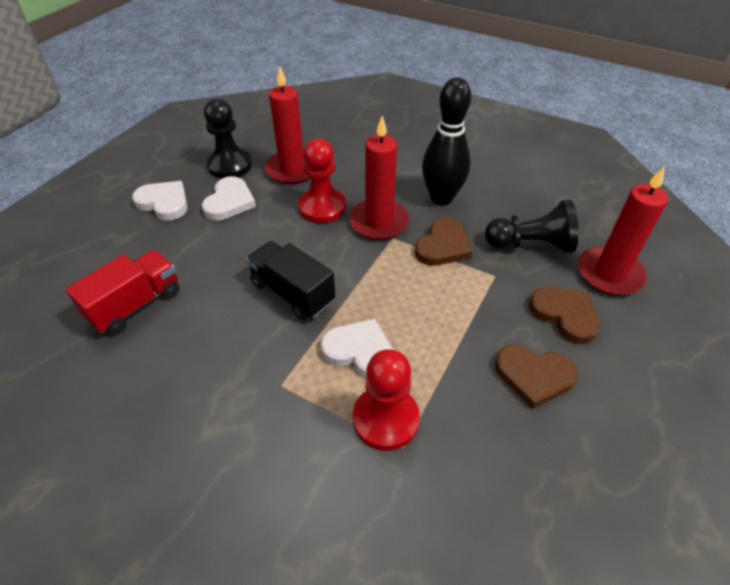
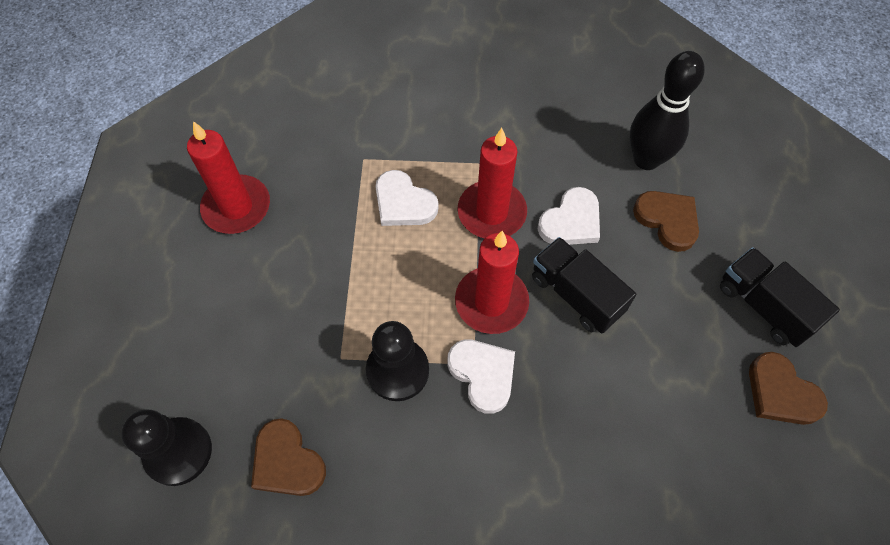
black truck: [246,241,335,320] = 1 -> [532,237,636,334] [720,247,840,347] = 2
red pawn: [298,139,346,223] [353,349,420,451] = 2 -> none = 0
red truck: [66,250,179,334] = 1 -> none = 0

